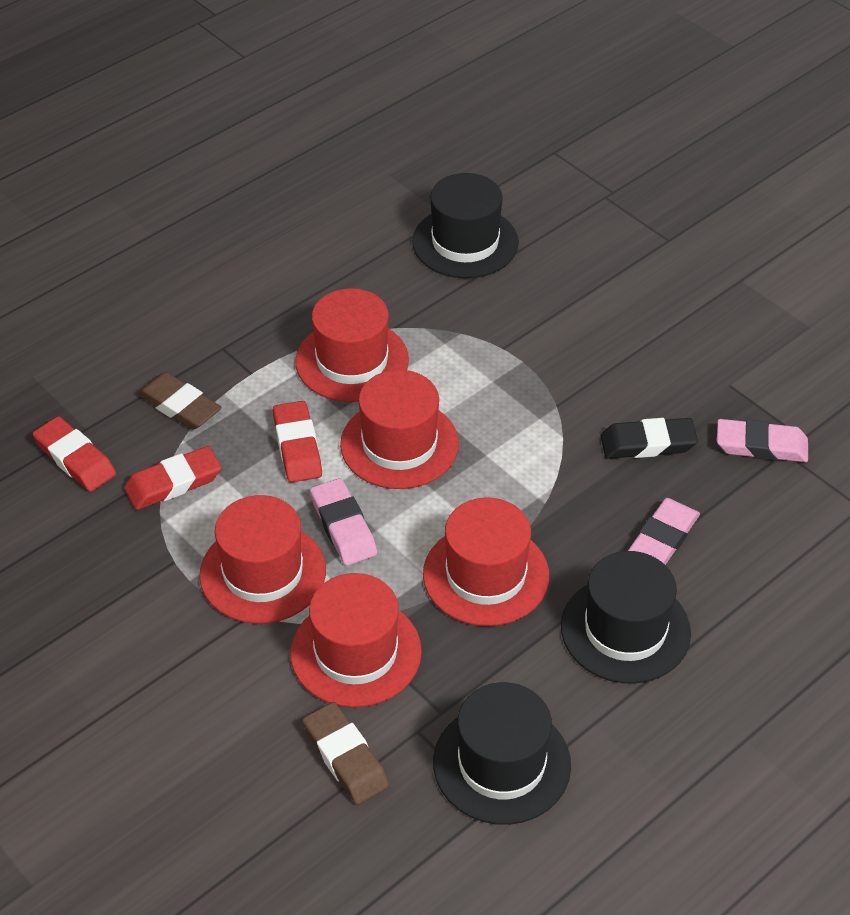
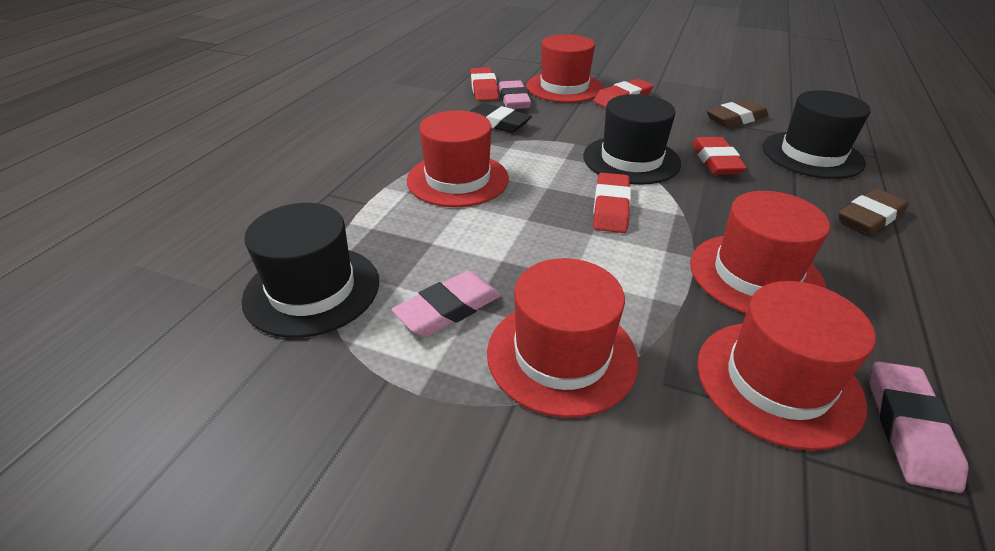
red eraser: [33,416,116,492] [124,446,221,510] [273,401,322,483] = 3 -> [470,67,499,101] [593,79,654,108] [593,173,631,233] [692,137,747,175] = 4

